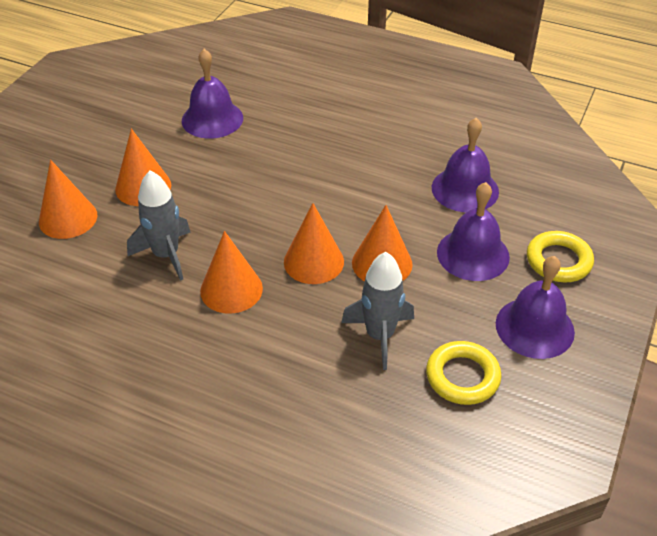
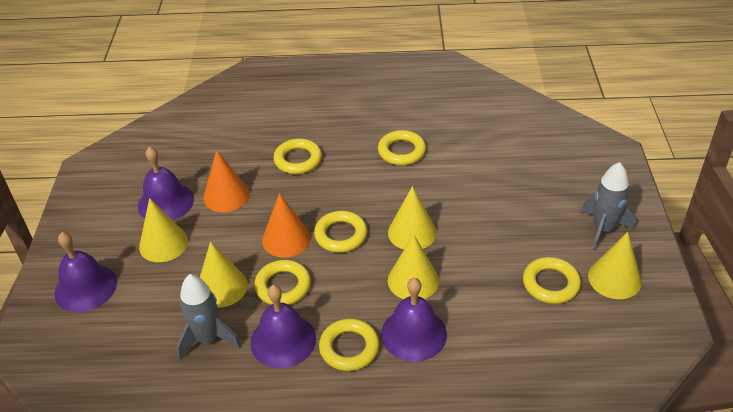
orange cone: [39,160,97,239] [115,129,171,206] [200,231,263,314] [284,203,344,284] [352,205,413,281] = 5 -> [203,150,250,212] [262,193,311,257] = 2
yellow cone: none = 0 -> [139,198,188,262] [200,241,248,308] [388,186,437,250] [388,234,439,299] [588,232,642,299] = 5
yellow ring: [426,341,502,405] [527,231,594,282] = 2 -> [254,260,311,305] [273,138,322,174] [314,211,367,253] [319,319,380,371] [378,130,426,165] [523,257,581,304] = 6

